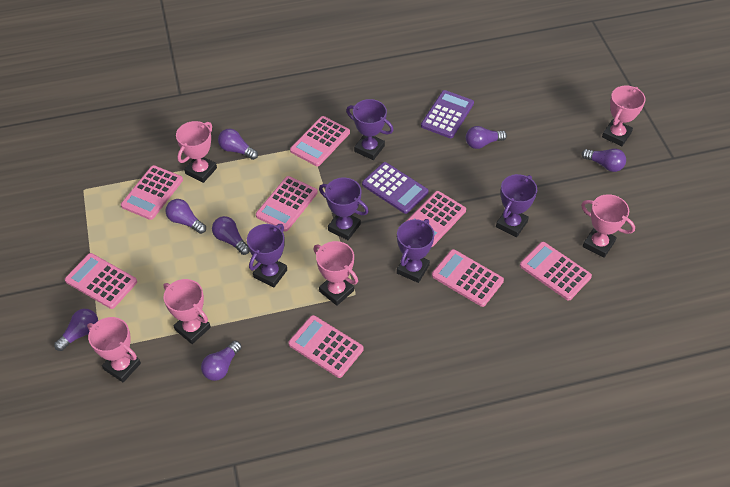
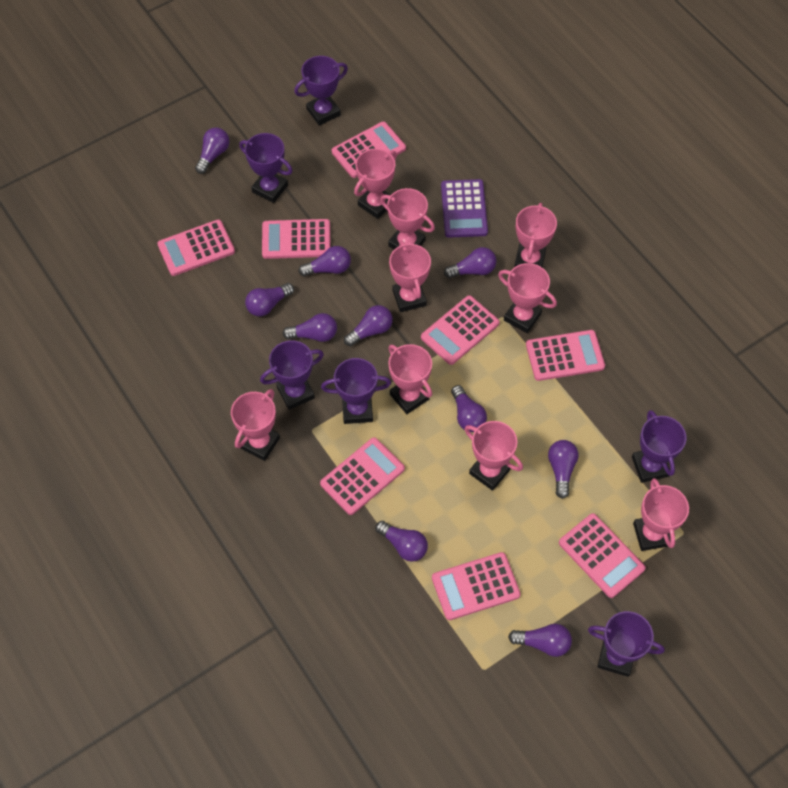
pink trophy: [87,317,141,382] [163,279,211,344] [176,121,217,183] [313,241,358,306] [581,194,635,258] [602,86,646,146] = 6 -> [231,389,280,461] [354,149,397,219] [380,188,435,250] [388,344,432,414] [389,241,431,312] [465,421,523,491] [498,263,557,333] [514,203,557,267] [633,478,689,551] = 9
purple calculator: [362,162,429,214] [421,90,474,138] = 2 -> [441,179,488,238] = 1
purple light bulb: [54,309,98,351] [166,199,206,234] [201,341,242,381] [212,216,249,255] [218,129,258,160] [466,126,507,149] [581,149,626,172] = 7 -> [195,128,230,174] [245,283,294,316] [283,313,337,342] [298,246,351,276] [344,305,393,347] [375,521,428,562] [444,247,496,278] [451,385,487,432] [508,624,572,657] [548,440,578,499] = 10
purple trophy: [247,224,287,288] [319,178,369,240] [346,99,394,160] [397,219,434,283] [496,174,537,237] = 5 -> [239,133,293,203] [260,340,324,410] [294,56,348,126] [321,358,391,424] [588,611,665,677] [632,410,686,483] = 6

